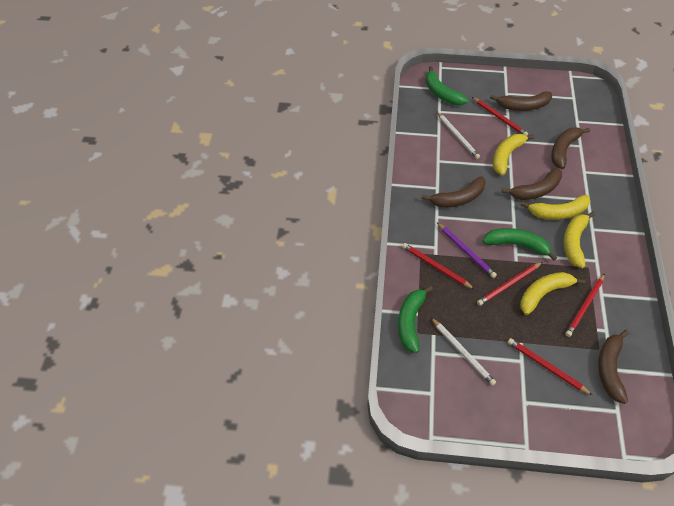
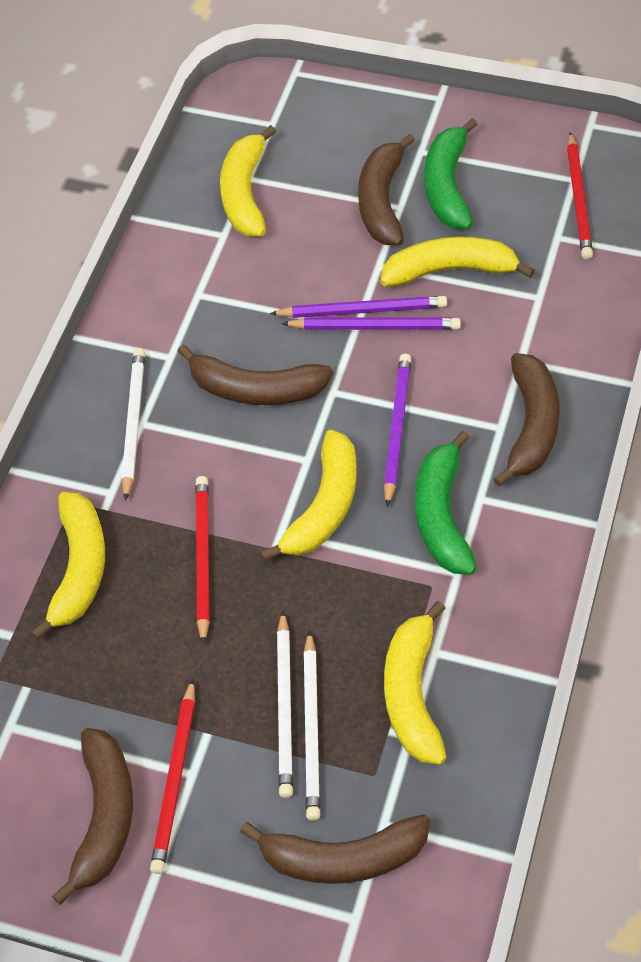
green banana: [398,285,433,353] [425,66,468,105] [483,228,557,261] = 3 -> [415,431,477,574] [424,118,478,229] = 2
purple pencil: [437,222,497,278] = 1 -> [270,296,447,318] [281,318,461,330] [384,353,411,507] = 3
red pencil: [402,243,474,289] [472,97,528,136] [477,262,542,306] [508,338,592,395] [565,274,605,337] = 5 -> [150,679,195,874] [195,476,210,645] [567,132,593,260] = 3
white pencil: [431,318,496,386] [436,111,480,159] = 2 -> [121,348,145,501] [277,611,293,798] [303,630,321,821] = 3
yellow banana: [493,134,535,176] [520,272,586,315] [521,195,590,220] [564,212,595,268] = 4 -> [31,492,105,640] [220,125,276,236] [260,430,357,561] [381,236,535,287] [384,601,447,764] = 5

